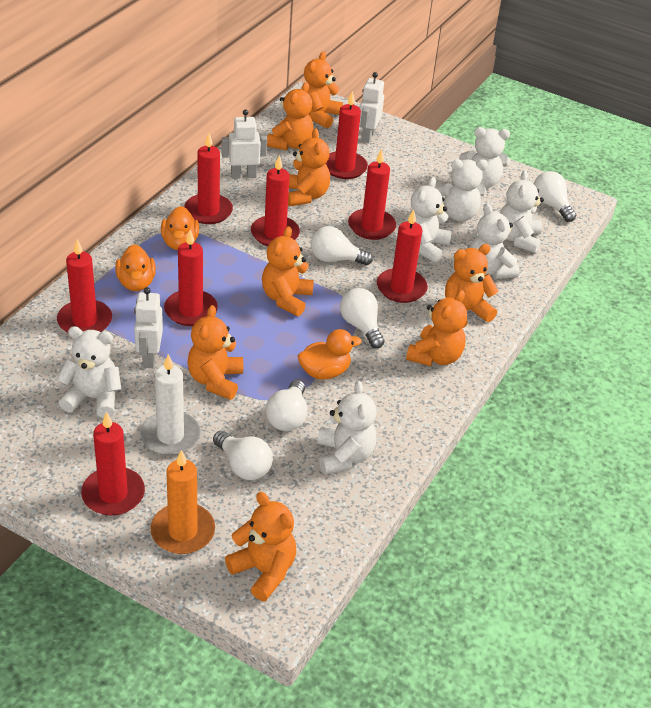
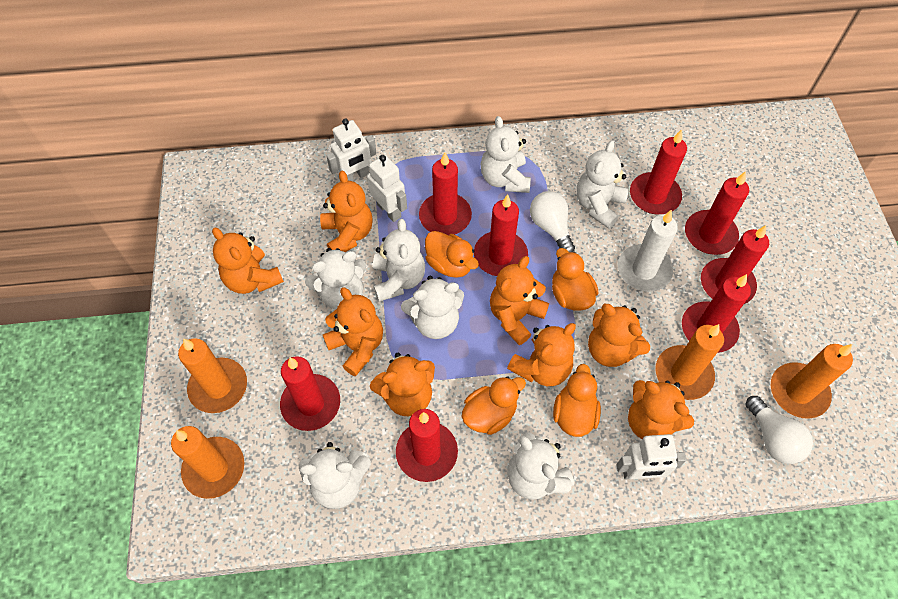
orange candle: [150,450,215,554] = 1 -> [171,426,244,499] [178,338,247,413] [655,324,724,400] [771,344,853,419] = 4
orange duck: [115,244,156,291] [161,206,199,250] [298,329,362,380] = 3 -> [425,231,479,278] [461,376,526,435] [552,248,598,311] [553,364,601,437] = 4
white light bulb: [213,431,273,480] [266,380,307,431] [311,226,373,265] [340,288,385,349] [534,171,576,222] = 5 -> [530,191,575,252] [746,396,813,464] = 2

